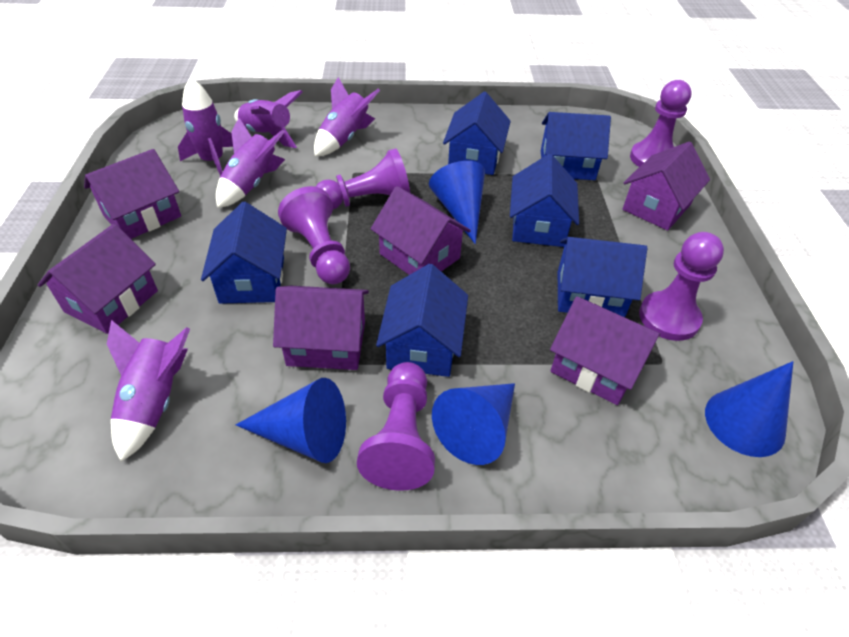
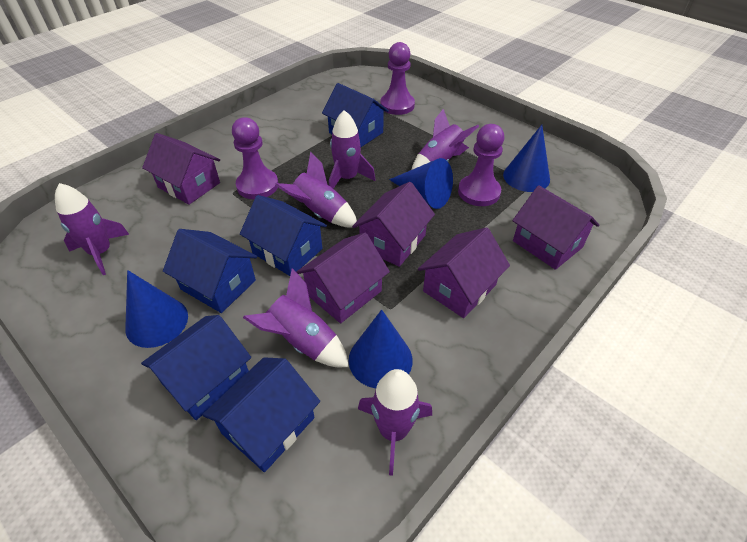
blue house: [201,202,287,304] [376,264,468,377] [443,92,511,175] [510,154,579,247] [541,112,611,180] [558,237,647,317] = 6 -> [141,315,251,420] [163,229,257,313] [202,357,320,472] [240,195,327,276] [322,83,389,147] = 5
purple house: [38,224,158,334] [84,149,181,239] [273,286,369,370] [371,186,471,275] [550,297,660,405] [623,141,710,231] = 6 -> [142,133,220,205] [296,233,390,323] [352,182,435,267] [418,227,510,318] [512,185,599,270] = 5
purple pawn: [278,186,350,284] [316,148,410,209] [357,362,435,491] [630,80,692,167] [639,232,724,341] = 5 -> [232,117,278,199] [380,42,415,115] [458,124,504,206] = 3
purple rocket: [107,320,190,462] [178,78,233,176] [216,118,285,208] [234,90,303,148] [314,77,380,156] = 5 -> [55,183,130,275] [243,268,349,367] [275,151,357,227] [329,110,376,189] [358,369,432,476] [412,109,479,170] = 6

